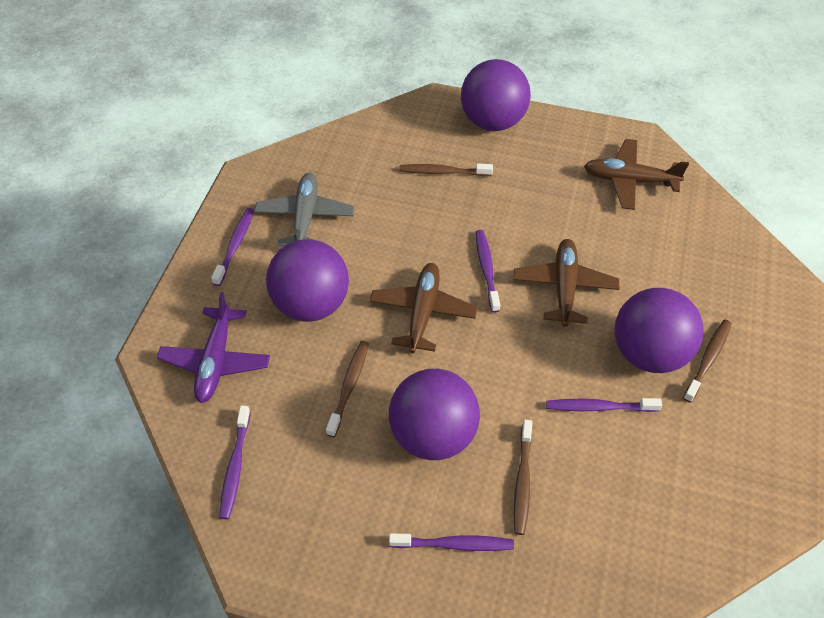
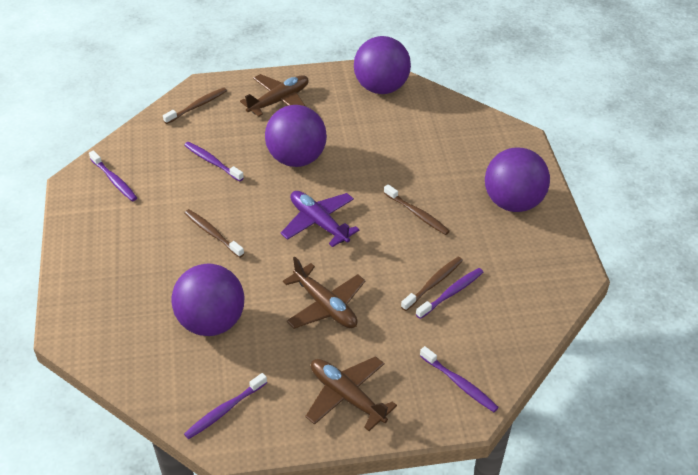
grey plane: [255,173,354,246] = 1 -> none = 0

